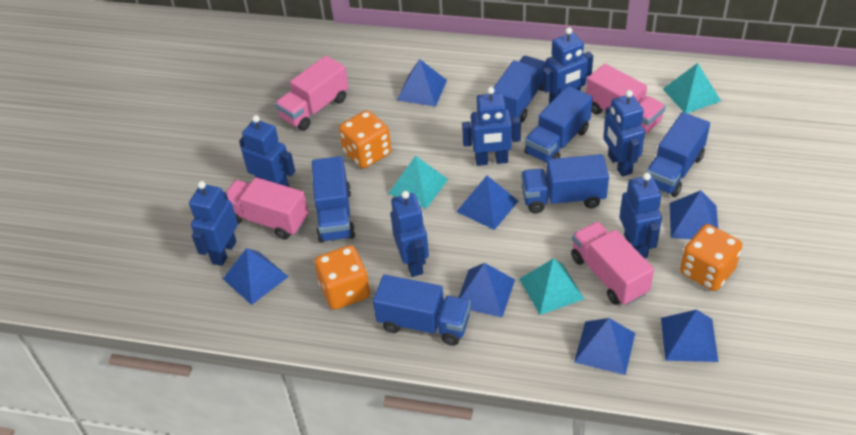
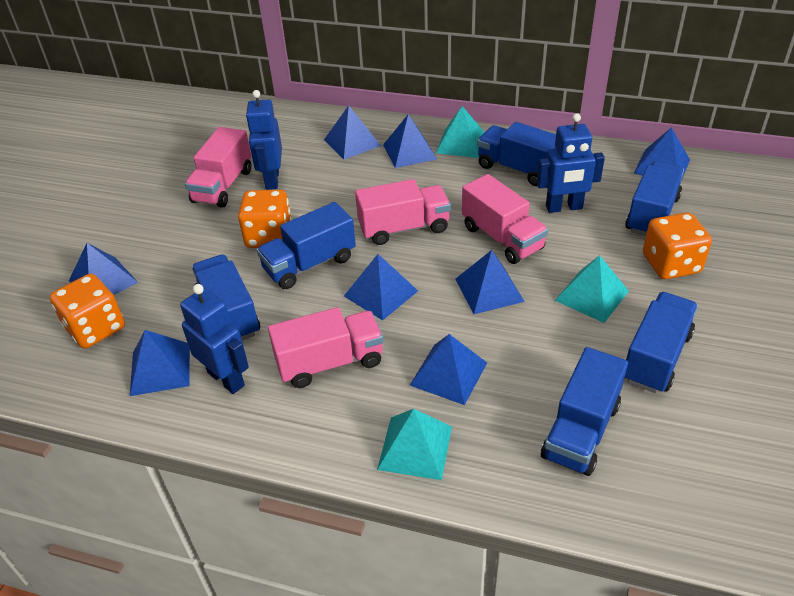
blue pyramid: [223,248,289,305] [397,59,447,107] [456,176,518,230] [458,263,515,317] [574,318,635,375] [661,310,718,362] [670,190,718,239] = 7 -> [69,243,138,295] [130,330,190,396] [324,105,381,160] [344,254,418,320] [383,114,437,168] [410,334,487,405] [455,250,525,314] [634,127,690,183] = 8
blue robot: [189,181,238,266] [239,115,295,187] [391,191,429,277] [462,87,521,166] [542,27,593,104] [603,90,645,176] [619,173,662,258] = 7 -> [180,284,249,394] [246,90,282,190] [537,113,605,213] = 3

